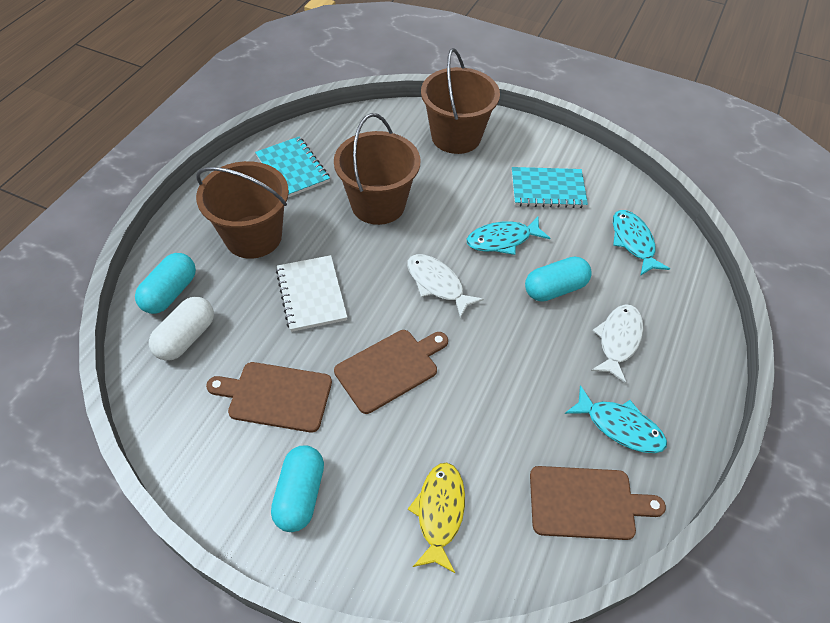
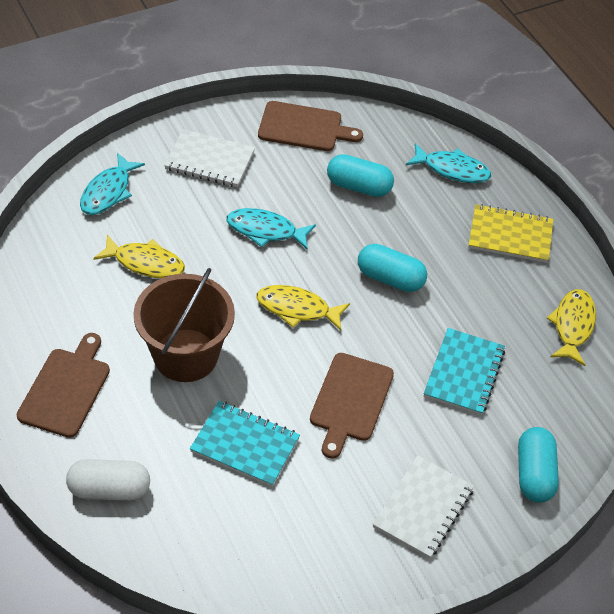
brown bucket: [196,161,289,259] [334,113,420,225] [421,48,500,154] = 3 -> [134,268,235,382] = 1
white fish: [407,254,484,318] [591,304,643,383] = 2 -> none = 0
white notebook: [276,255,348,332] = 1 -> [164,129,255,187] [373,455,474,559] = 2
yellow fish: [408,463,465,573] = 1 -> [93,235,185,278] [257,285,350,330] [546,289,596,366] = 3
yellow notebook: none = 0 -> [468,204,554,263] = 1

